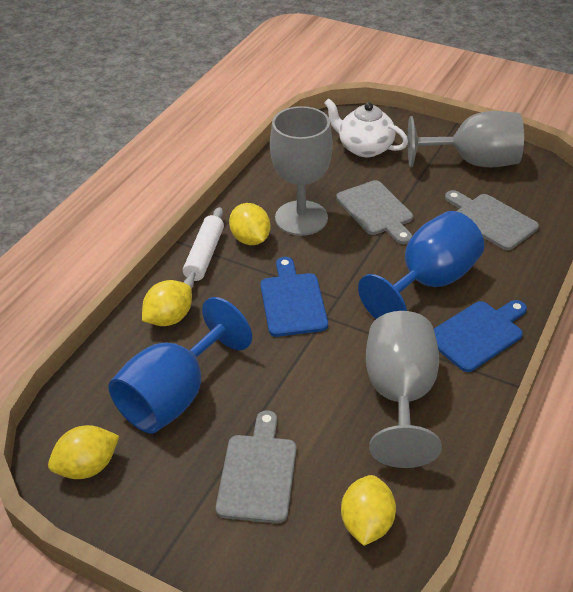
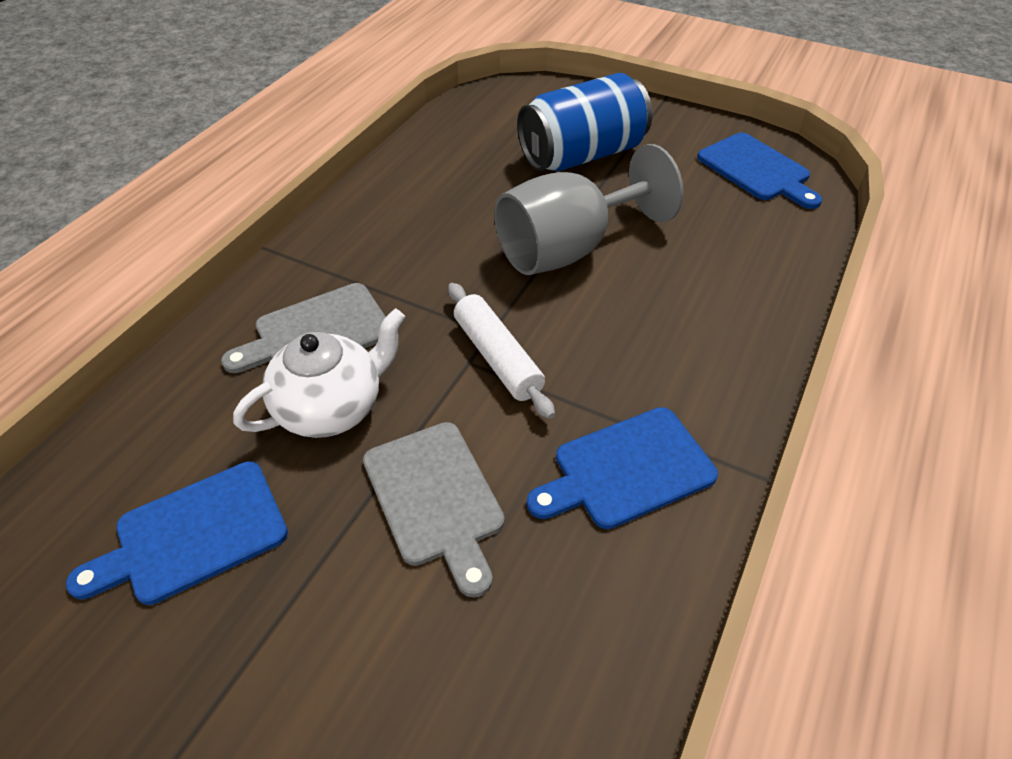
blue can: none = 0 -> [517,73,652,172] = 1
blue cutting board: [260,257,328,337] [434,300,527,372] = 2 -> [66,461,288,605] [527,407,718,529] [697,133,822,209] = 3
blue goblet: [108,297,252,434] [358,211,484,319] = 2 -> none = 0
grey cutting board: [216,410,296,523] [336,180,413,244] [445,190,539,250] = 3 -> [221,283,386,373] [363,422,505,597] = 2
grey goblet: [270,106,333,236] [366,311,442,468] [408,111,524,167] = 3 -> [494,144,683,275] = 1
yellow lemon: [48,425,119,479] [142,280,192,326] [229,203,271,245] [341,475,396,546] = 4 -> none = 0

